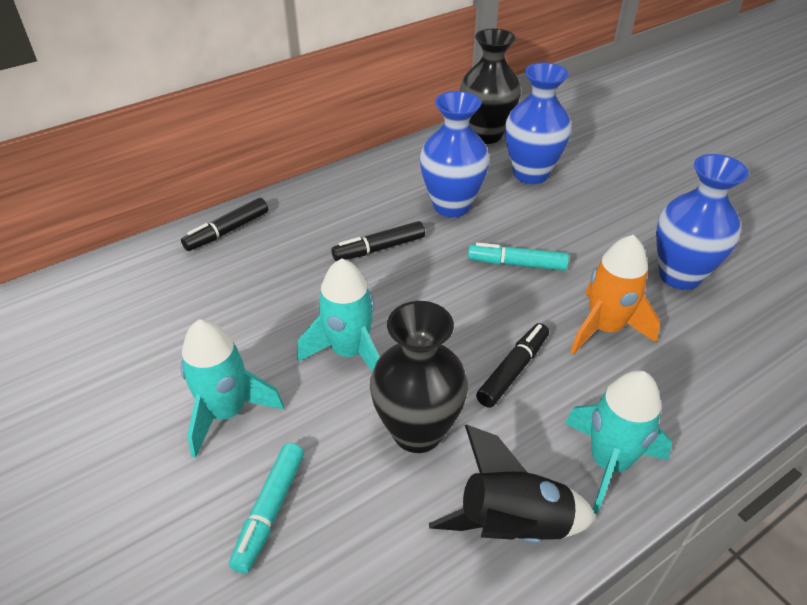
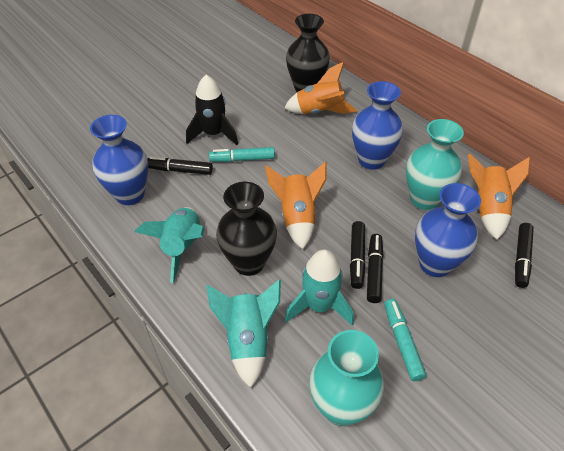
black marker: [181,198,268,251] [331,221,425,261] [476,323,549,408] = 3 -> [148,157,213,175] [350,221,365,289] [367,234,384,303] [515,223,534,288] = 4
orange rocket: [570,235,660,354] = 1 -> [265,162,327,249] [284,62,357,114] [468,154,530,240] = 3
turquoise vase: none = 0 -> [309,330,384,426] [406,119,464,210] = 2

